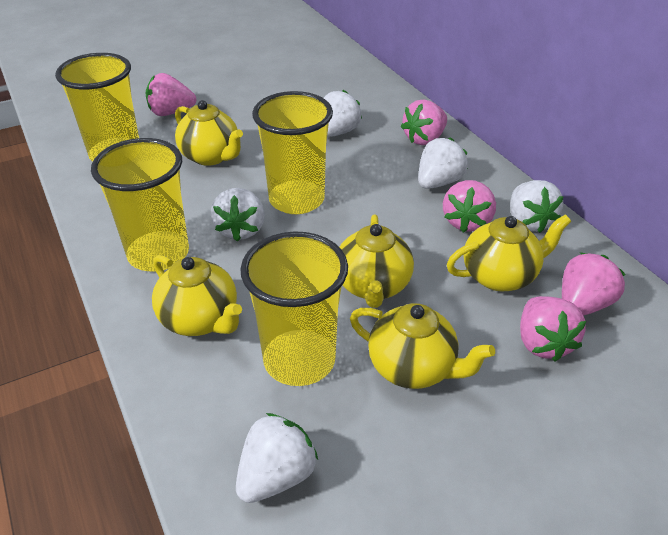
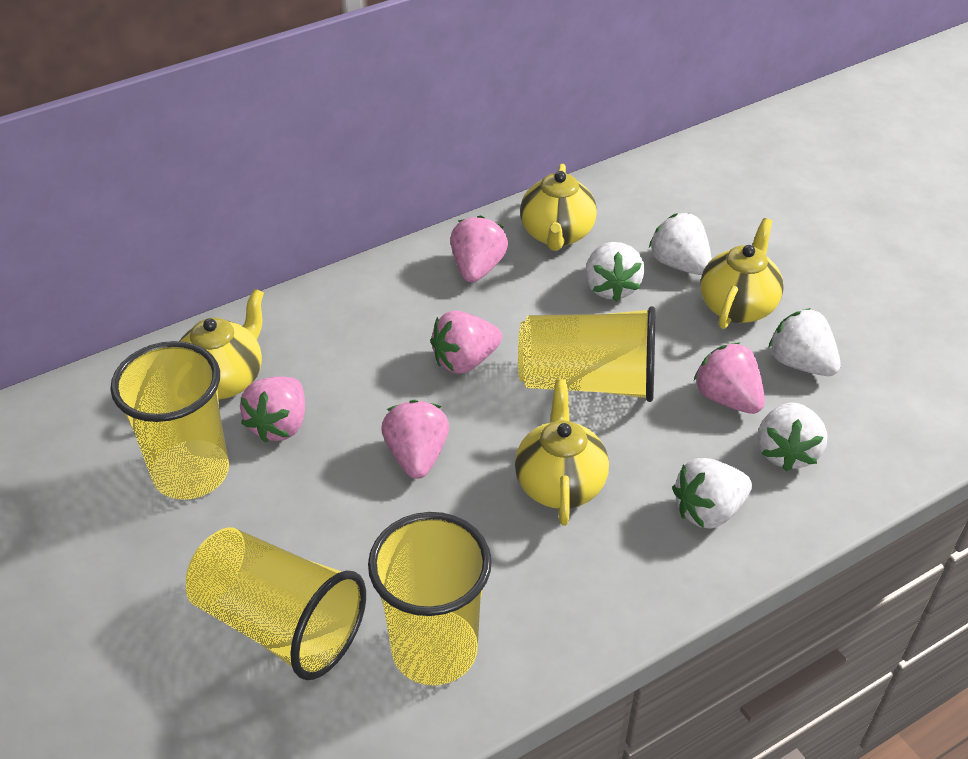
yellow teapot: [152,255,242,336] [175,100,243,166] [340,214,414,308] [350,303,495,389] [447,214,571,291] = 5 -> [179,289,264,399] [515,379,609,526] [520,164,597,251] [700,218,784,329] = 4

